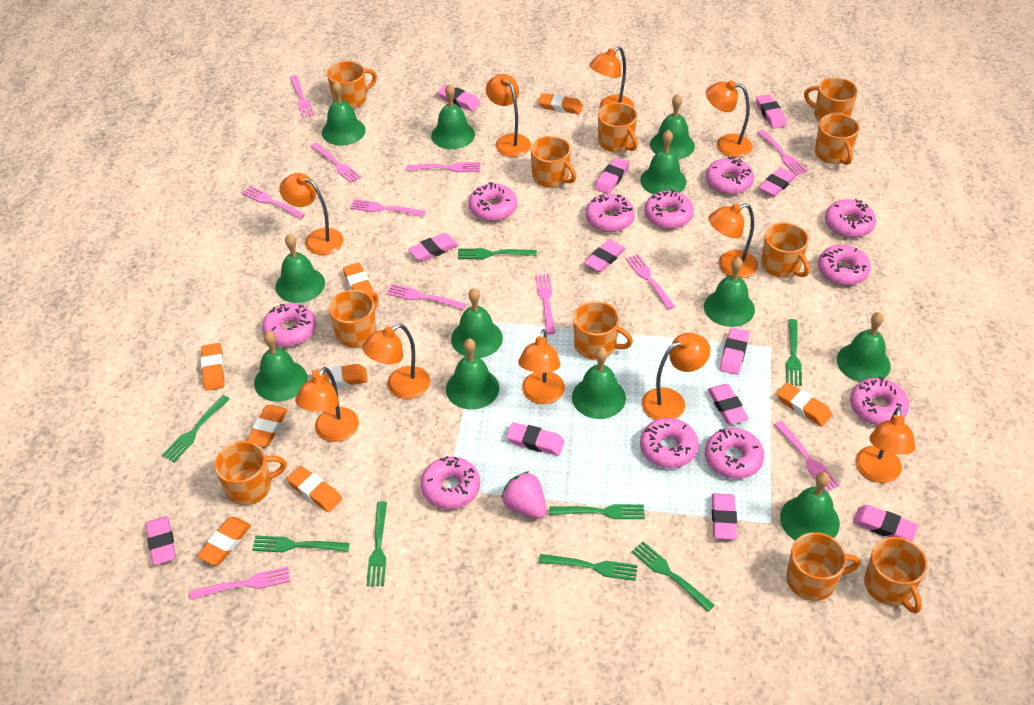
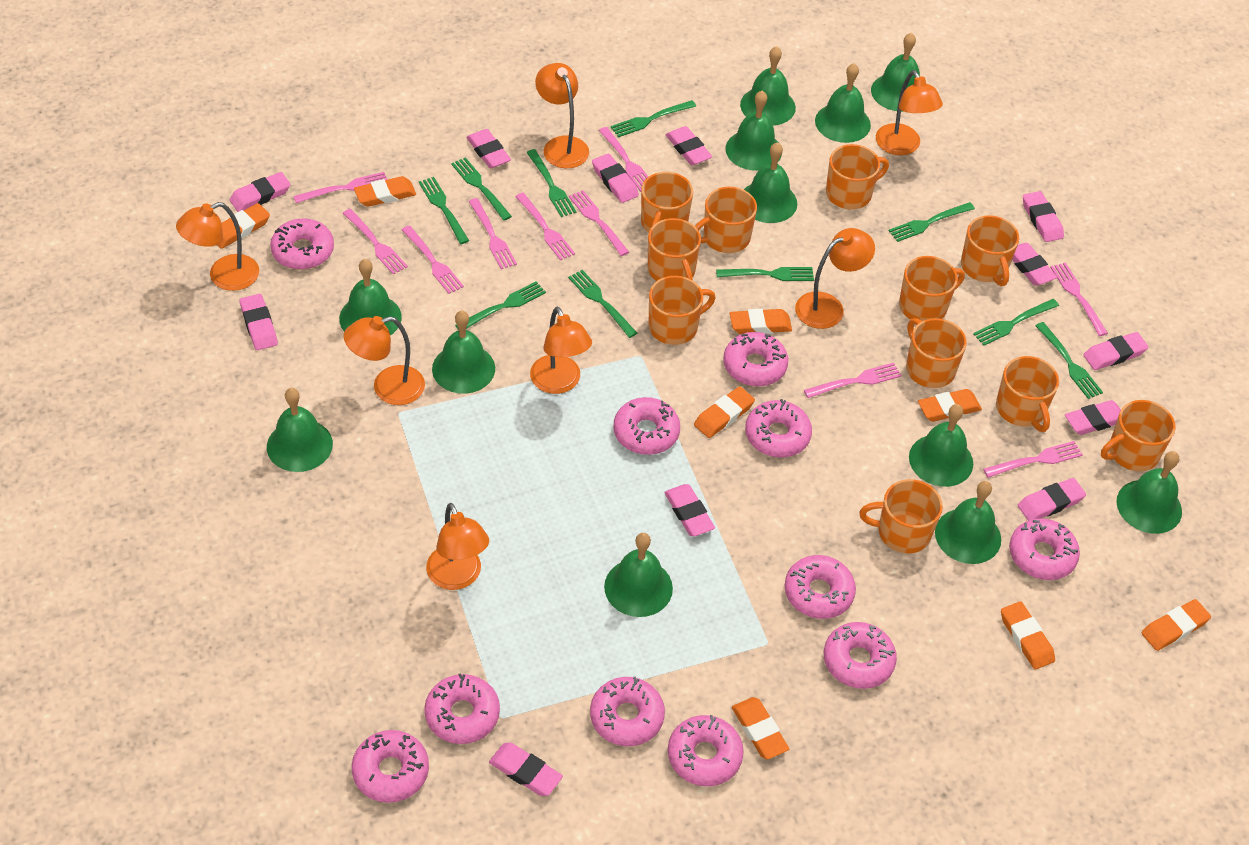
green fork: [162,395,230,462] [252,536,349,552] [367,501,387,586] [458,248,537,259] [539,554,638,581] [549,504,645,519] [631,542,715,612] [786,319,802,386] = 8 -> [419,177,469,244] [451,157,512,221] [455,282,546,330] [526,149,576,217] [568,270,637,338] [611,100,696,137] [716,267,814,281] [889,202,975,242] [973,299,1059,346] [1035,322,1103,399] = 10
orange lamp: [279,173,343,255] [295,367,359,442] [362,324,430,399] [486,74,531,157] [518,329,565,404] [589,46,634,108] [642,333,710,420] [706,80,752,157] [708,203,758,278] [855,407,916,483] = 10 -> [176,202,259,291] [344,316,425,405] [426,503,489,590] [530,307,592,394] [535,63,589,168] [795,228,875,329] [876,70,943,155] = 7
pink fork: [189,566,290,600] [242,185,305,219] [290,75,315,118] [311,143,362,183] [350,199,426,217] [386,284,466,310] [406,162,480,172] [535,274,555,334] [626,254,675,310] [757,129,807,176] [774,421,840,492] = 11 -> [293,172,388,203] [343,209,408,275] [402,225,464,294] [468,198,517,269] [515,193,575,261] [569,190,629,256] [599,127,648,192] [804,363,902,398] [983,441,1083,478] [1050,263,1108,336] = 10
pink strawberry: [501,471,546,519] = 1 -> none = 0

